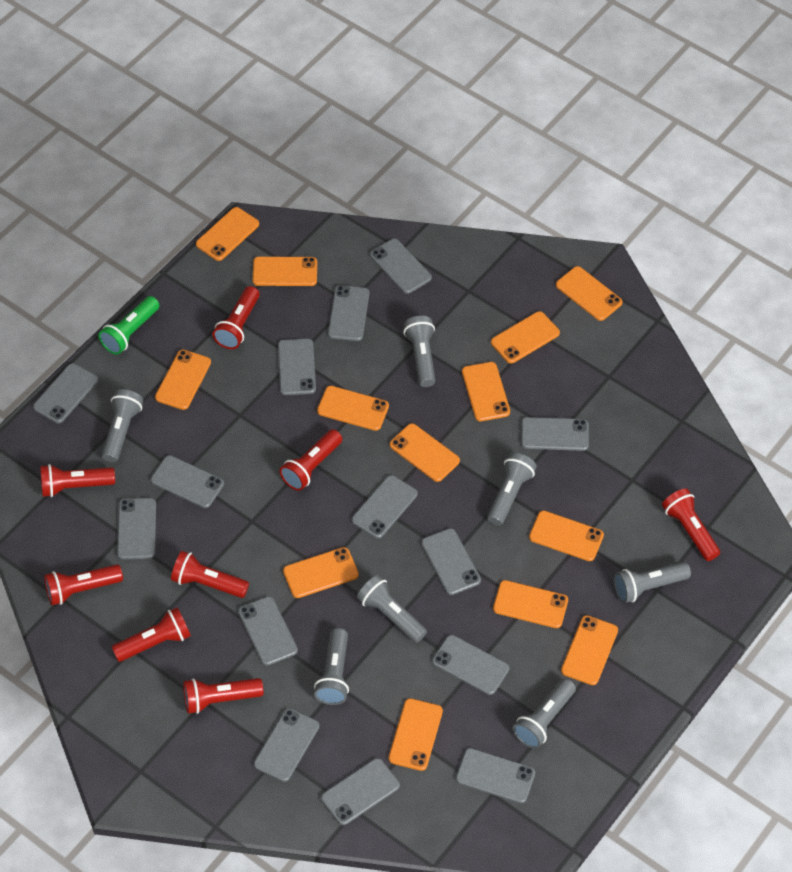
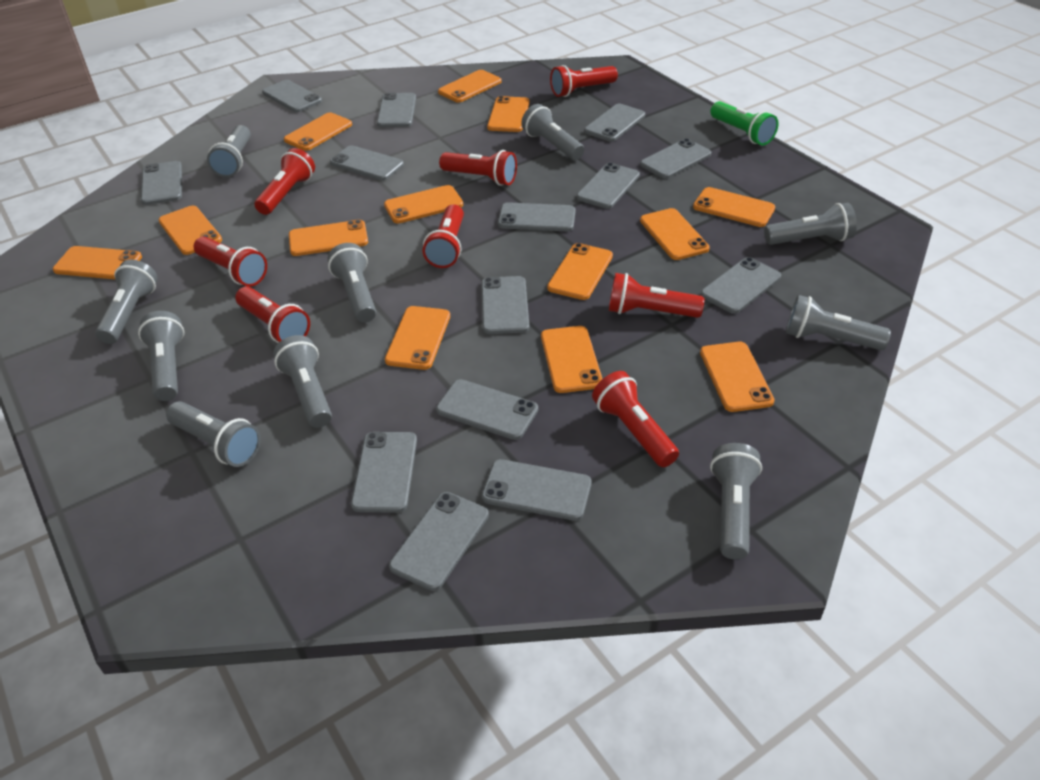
grey flashlight: [102,389,143,462] [314,628,349,705] [357,575,427,643] [403,316,436,387] [487,453,537,526] [513,678,576,749] [613,562,691,603] = 7 -> [95,260,158,344] [138,311,184,401] [166,401,261,467] [207,125,251,177] [273,335,332,428] [328,243,376,322] [521,104,584,160] [710,443,762,559] [764,203,857,245] [786,295,891,350] = 10

